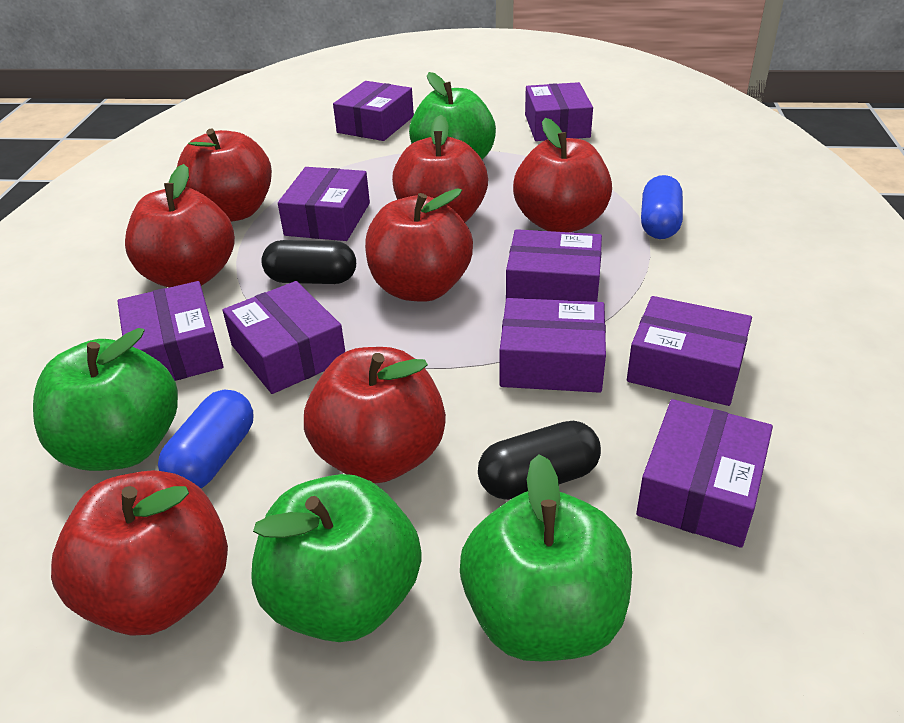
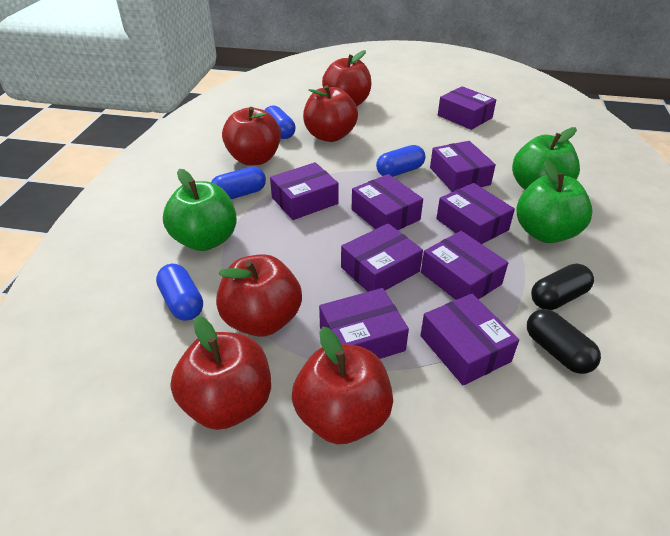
blue capsule: [158,390,254,488] [641,175,683,239] = 2 -> [156,264,203,321] [211,167,266,199] [265,105,295,139] [376,145,425,177] = 4
green apple: [33,328,178,471] [251,474,422,642] [409,72,496,160] [460,454,632,661] = 4 -> [163,169,237,251] [512,127,580,190] [516,160,593,243] = 3
red apple: [51,470,228,635] [125,164,235,287] [177,128,272,222] [304,347,446,483] [365,188,473,302] [392,115,488,222] [513,118,612,232] = 7 -> [170,316,271,430] [216,254,302,337] [222,107,281,166] [292,327,393,444] [303,85,358,142] [322,50,371,106] = 6

